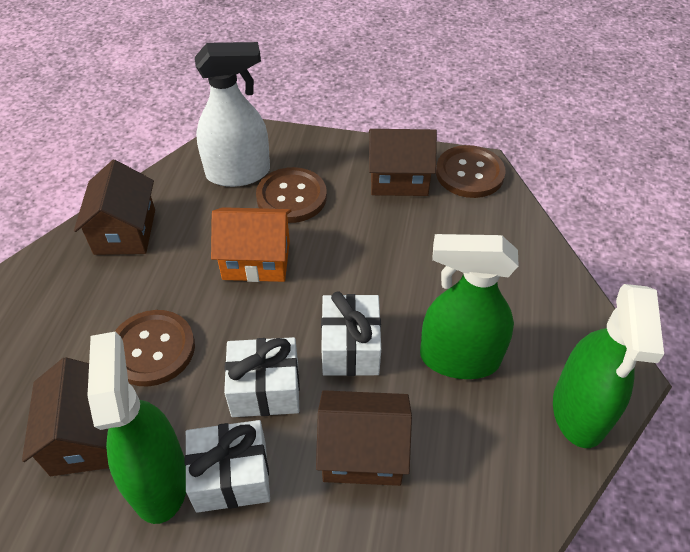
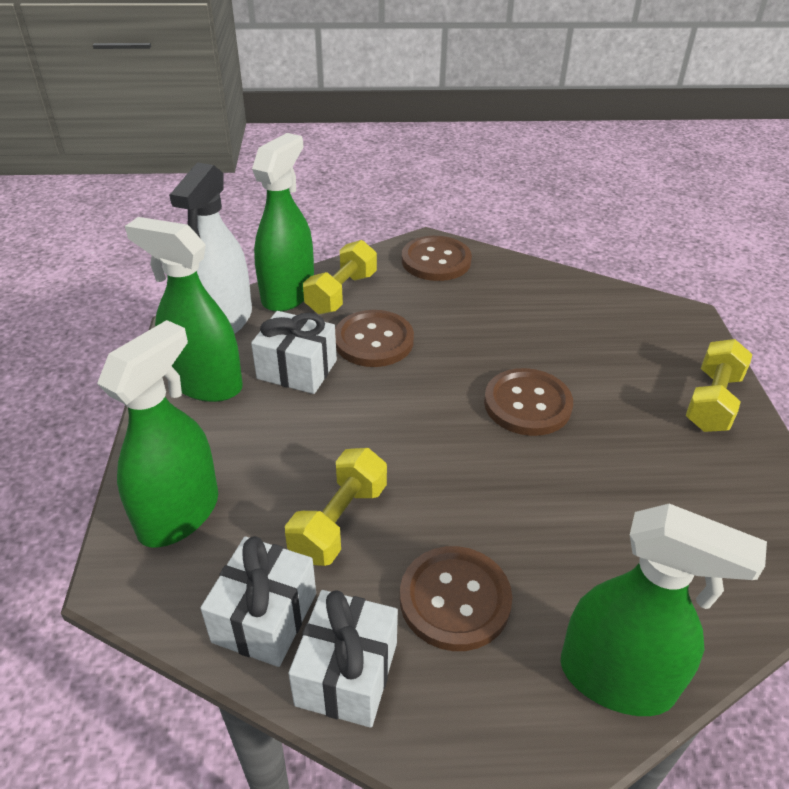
brown button: [114,310,195,386] [256,167,327,223] [436,145,506,198] = 3 -> [335,310,414,367] [400,546,512,651] [402,236,472,281] [484,368,573,436] = 4
brown house: [22,357,109,476] [74,160,155,255] [316,390,412,486] [369,129,437,196] = 4 -> none = 0
green spray bottle: [87,332,186,524] [420,234,519,379] [553,284,664,448] = 3 -> [97,320,218,548] [125,217,243,402] [252,133,314,312] [561,504,767,716] = 4
orange house: [211,207,291,282] = 1 -> none = 0
yellow dumbbell: none = 0 -> [285,448,387,566] [303,240,377,314] [686,339,753,432] = 3

